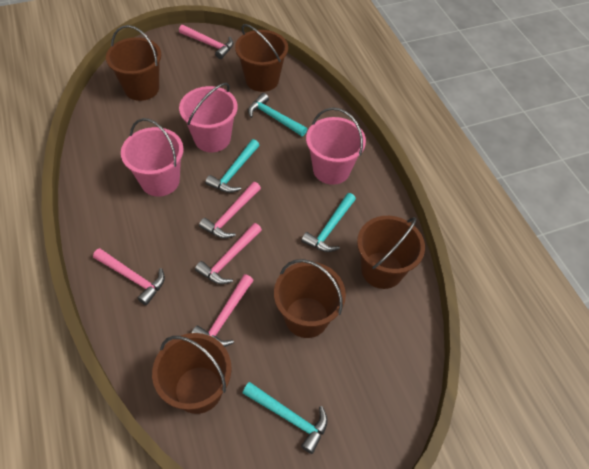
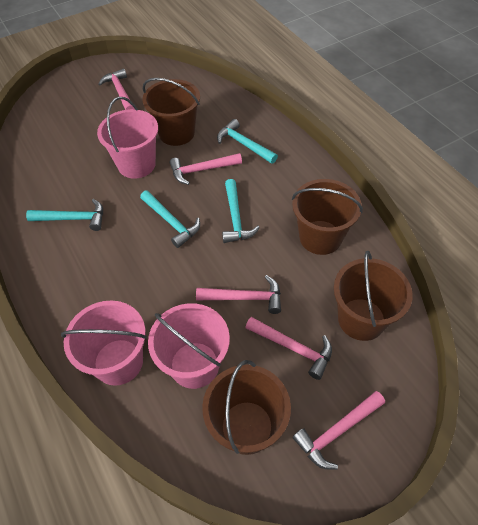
brown bucket: [106,25,161,101] [152,333,232,414] [235,24,288,92] [274,259,346,338] [357,216,425,289] = 5 -> [142,78,200,146] [202,360,291,455] [292,179,363,255] [334,251,413,341] = 4

